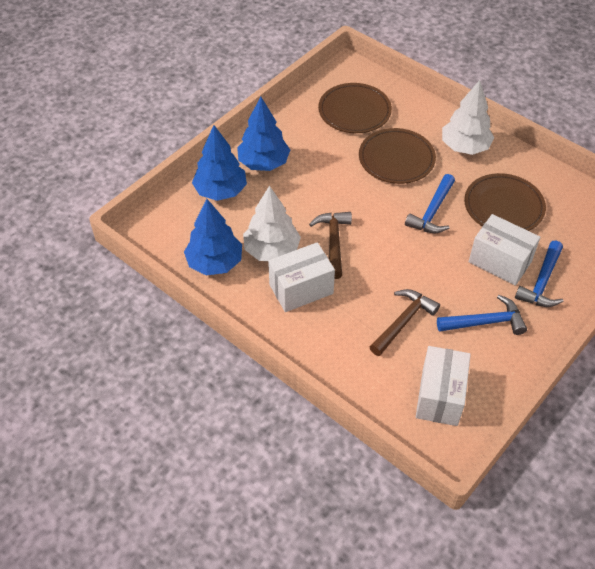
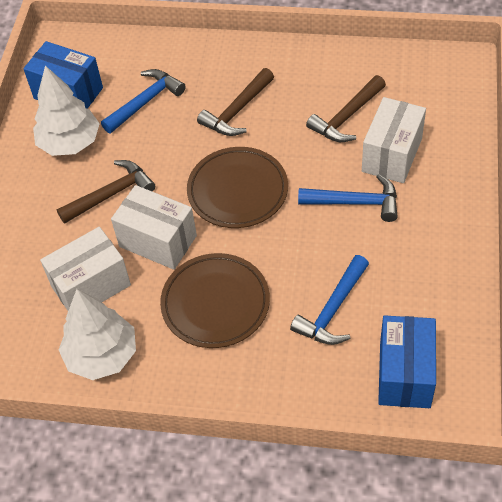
blue box: none = 0 -> [23,41,103,109] [378,315,436,408] = 2
blue tree: [184,199,242,275] [192,125,247,201] [237,97,290,171] = 3 -> none = 0
brown hammer: [309,212,352,279] [370,289,440,356] = 2 -> [57,160,155,224] [197,68,274,136] [306,75,386,142] = 3
brown plate: [318,83,392,133] [359,128,436,184] [464,173,546,231] = 3 -> [160,253,270,348] [187,147,288,228] = 2

